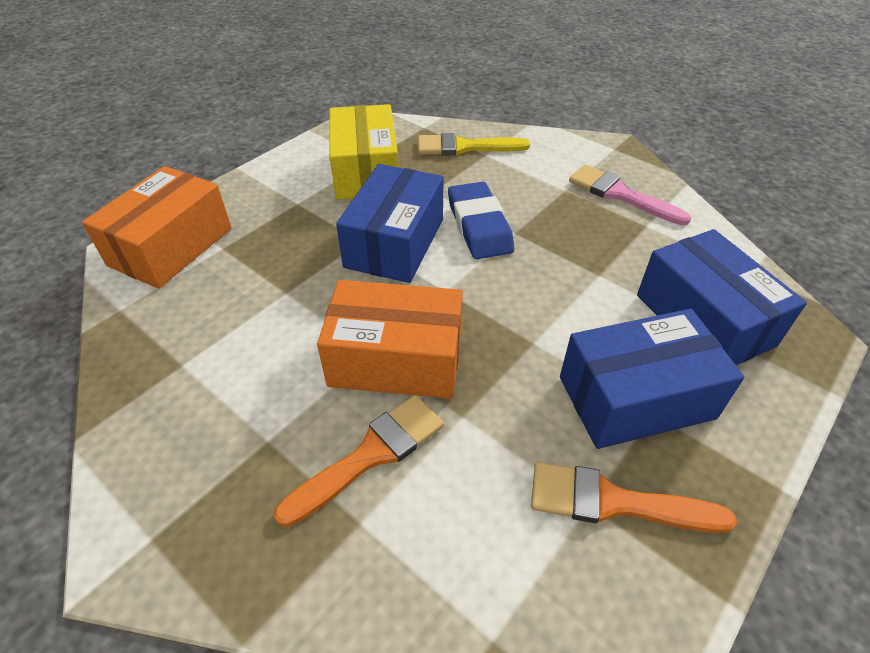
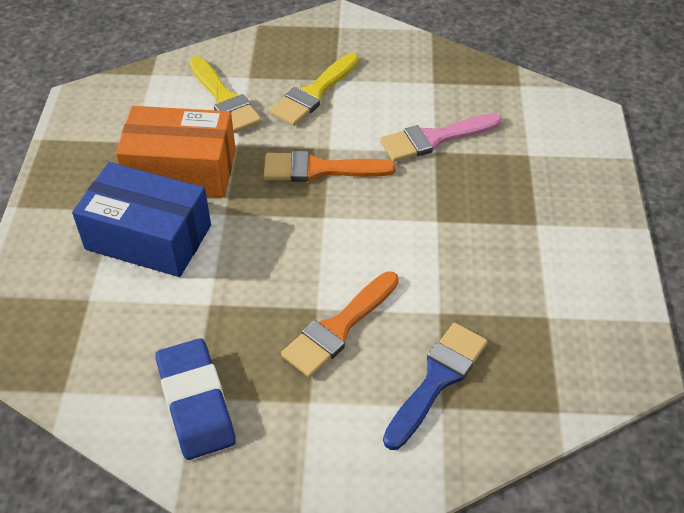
blue box: [336,164,444,283] [560,309,744,449] [637,229,807,365] = 3 -> [72,162,211,277] = 1
blue brush: none = 0 -> [383,323,488,450] = 1
orange box: [82,166,231,289] [317,280,463,399] = 2 -> [116,106,236,197] = 1
yellow box: [329,104,398,200] = 1 -> none = 0
yellow brush: [418,133,530,155] = 1 -> [189,56,262,133] [270,53,359,126] = 2

